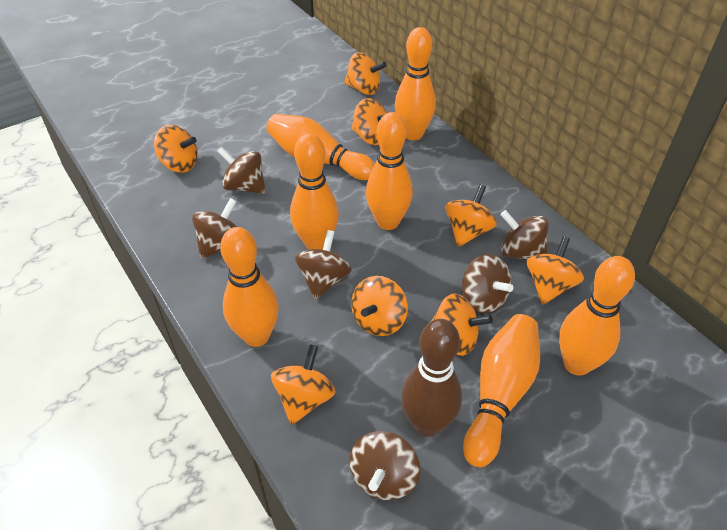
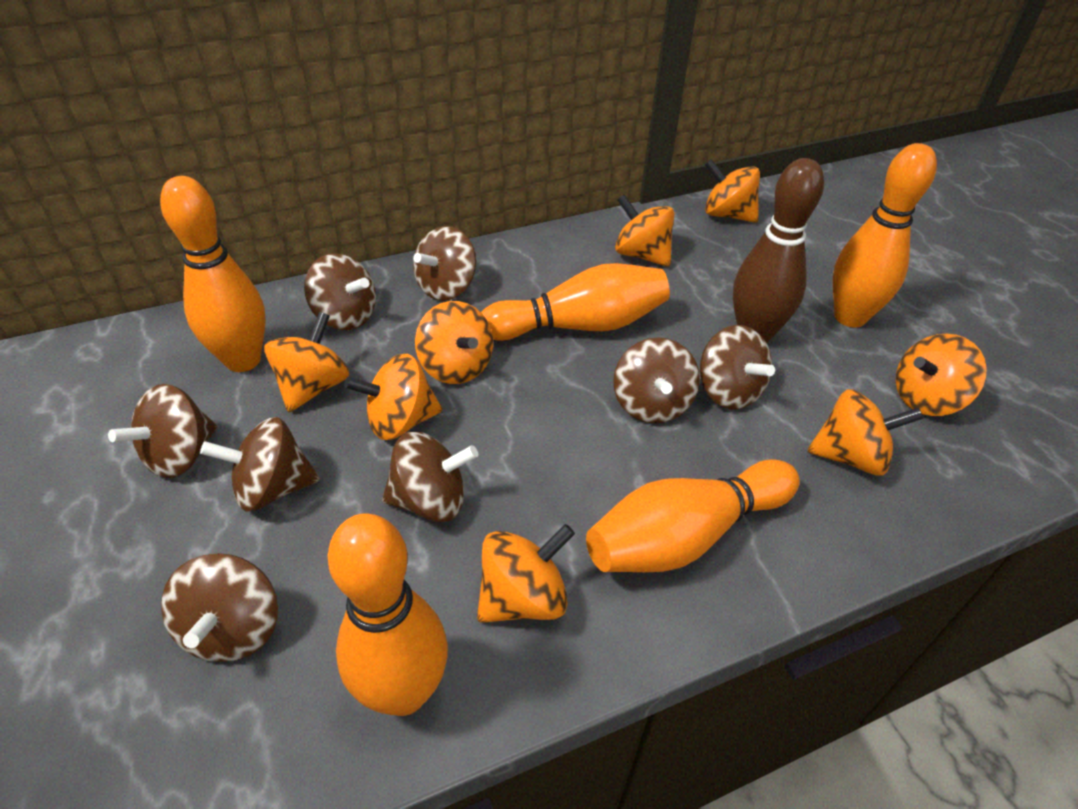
brown spinning top: [192,198,237,259] [217,147,266,194] [295,230,352,300] [349,431,420,500] [462,254,513,313] [500,210,548,259] = 6 -> [108,384,217,478] [161,553,278,662] [200,417,320,512] [304,253,376,330] [382,432,478,522] [413,226,476,301] [613,337,700,423] [700,325,775,409] = 8
orange bowling pin: [220,227,279,347] [267,114,375,180] [290,133,339,250] [366,112,413,230] [395,27,436,140] [463,314,540,467] [559,256,635,376] = 7 -> [160,176,266,372] [327,513,448,716] [481,263,670,341] [586,459,800,572] [833,143,937,327] = 5

